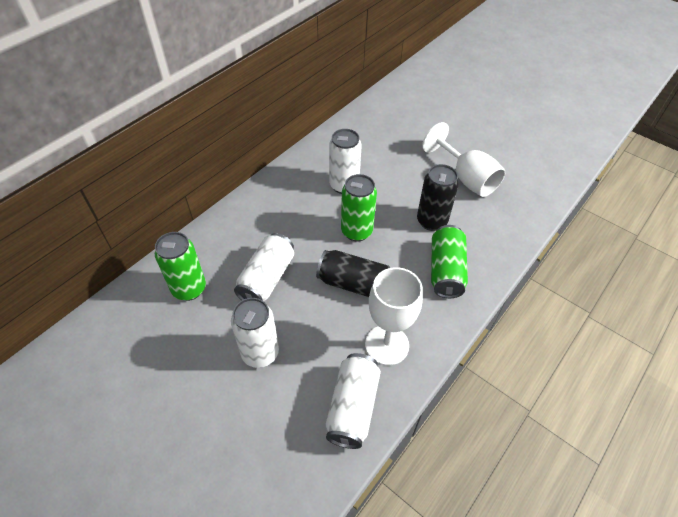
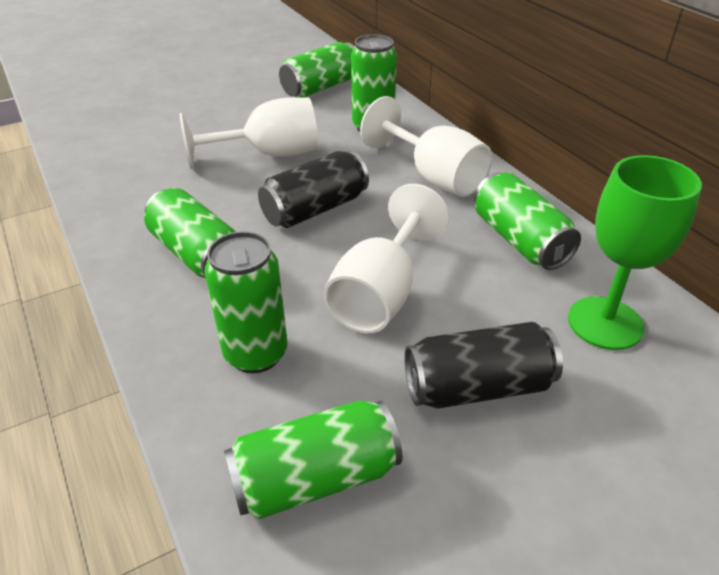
green can: [155,232,206,301] [341,174,377,242] [431,225,468,298] = 3 -> [144,188,236,278] [205,231,288,373] [224,401,402,519] [279,42,355,98] [351,34,397,132] [474,172,581,270] = 6
green goblet: none = 0 -> [568,155,702,350] = 1
white can: [231,298,279,368] [234,233,294,301] [326,353,381,449] [329,129,362,194] = 4 -> none = 0
white goblet: [365,267,423,365] [422,122,506,197] = 2 -> [179,97,318,169] [323,184,450,333] [360,96,492,197] = 3

